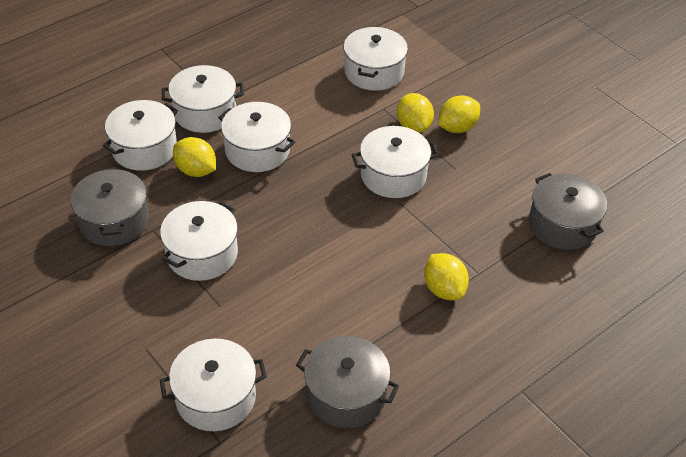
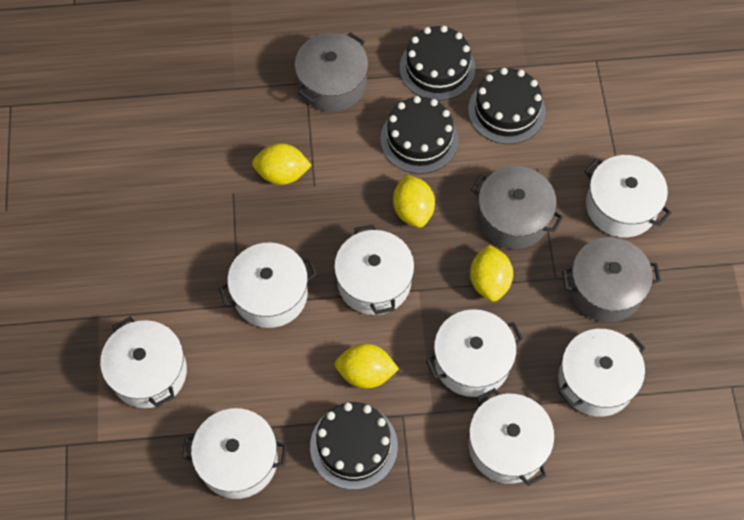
black cake: none = 0 -> [310,402,398,490] [380,96,459,174] [400,26,475,101] [468,68,546,144] = 4
white pot: [103,100,178,171] [160,201,238,281] [160,339,267,431] [162,65,244,133] [218,102,295,172] [343,27,408,91] [352,126,439,198] = 7 -> [100,317,187,408] [182,408,287,499] [219,242,317,328] [334,225,414,315] [426,309,523,397] [468,388,555,486] [558,329,645,417] [584,155,671,238] = 8

